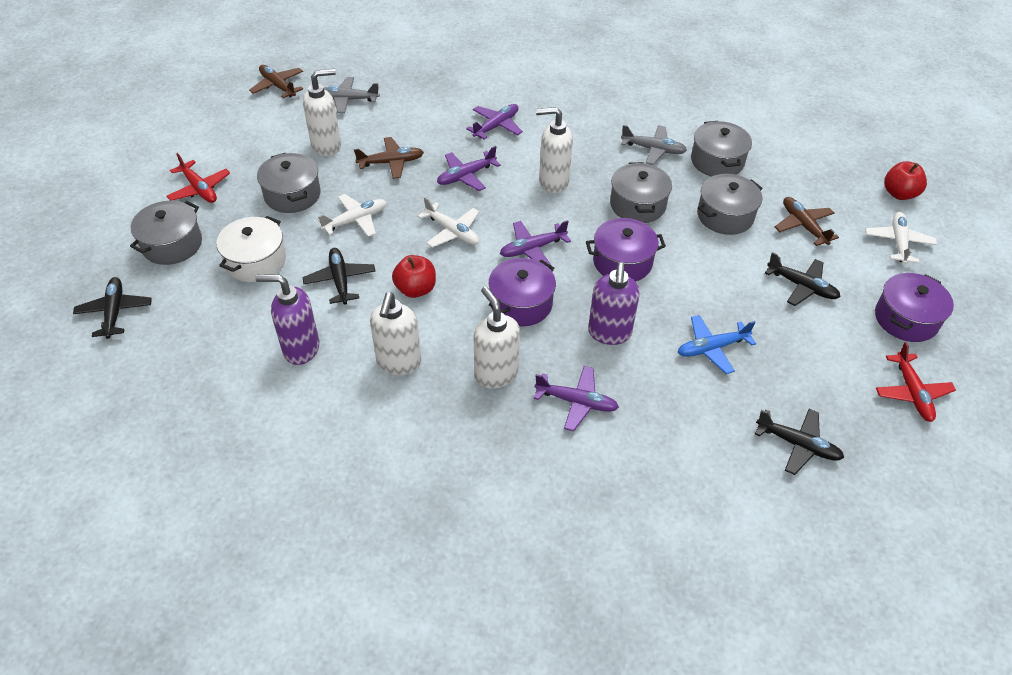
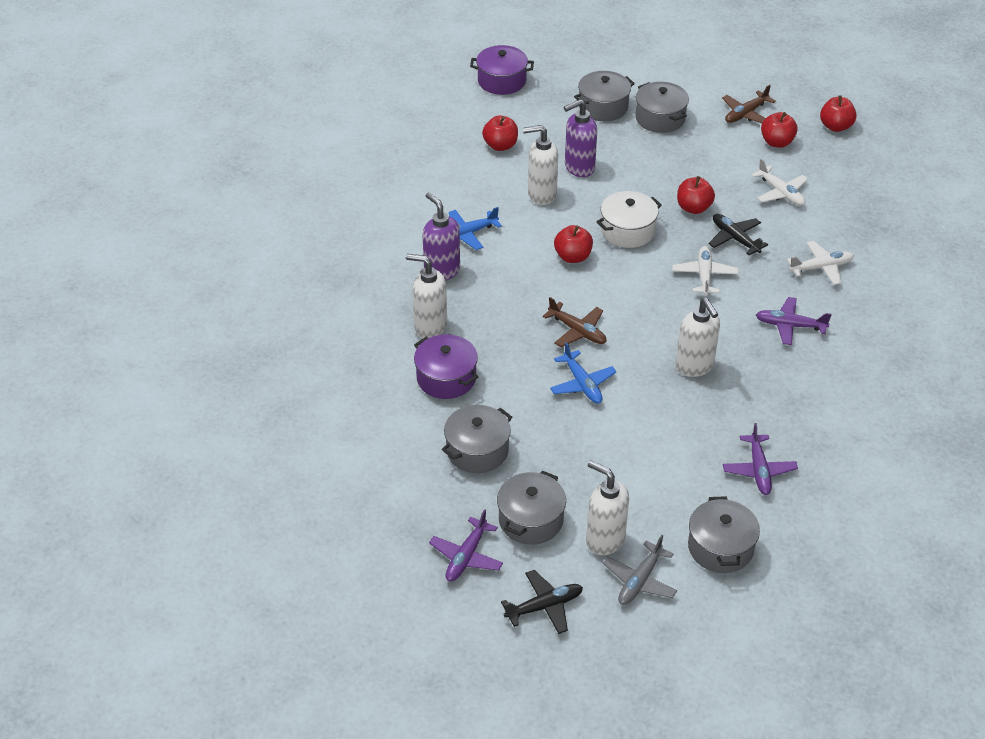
black plane: [73,277,152,339] [302,248,376,305] [755,409,844,475] [765,252,841,306] = 4 -> [501,570,583,634] [709,214,768,255] = 2
blue plane: [678,315,756,374] = 1 -> [449,207,502,250] [550,342,616,404] = 2
brown plane: [249,65,303,98] [354,137,424,179] [775,197,839,246] = 3 -> [543,297,607,347] [722,85,776,123] = 2
grey plane: [324,77,380,113] [621,125,687,165] = 2 -> [603,535,677,605] = 1
purple plane: [437,146,501,191] [466,104,523,140] [500,220,571,265] [534,366,619,431] = 4 -> [429,509,503,582] [723,423,798,495] [756,297,832,345] = 3
purple pot: [489,258,556,326] [586,218,666,282] [875,273,954,342] = 3 -> [414,334,478,399] [470,45,534,95] = 2
red apple: [392,255,436,298] [884,161,927,200] = 2 -> [482,115,518,151] [554,225,593,263] [677,176,715,214] [761,112,798,148] [820,95,857,132] = 5
red plane: [166,153,230,203] [876,342,956,422] = 2 -> none = 0

